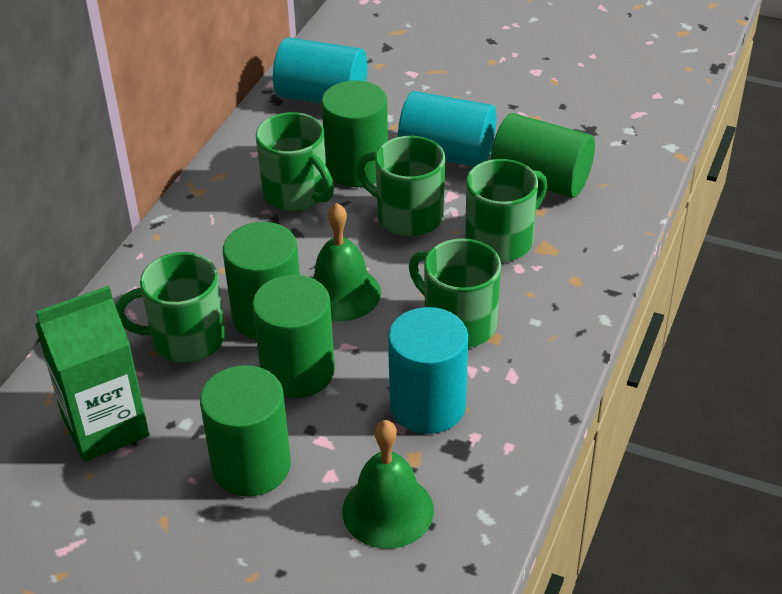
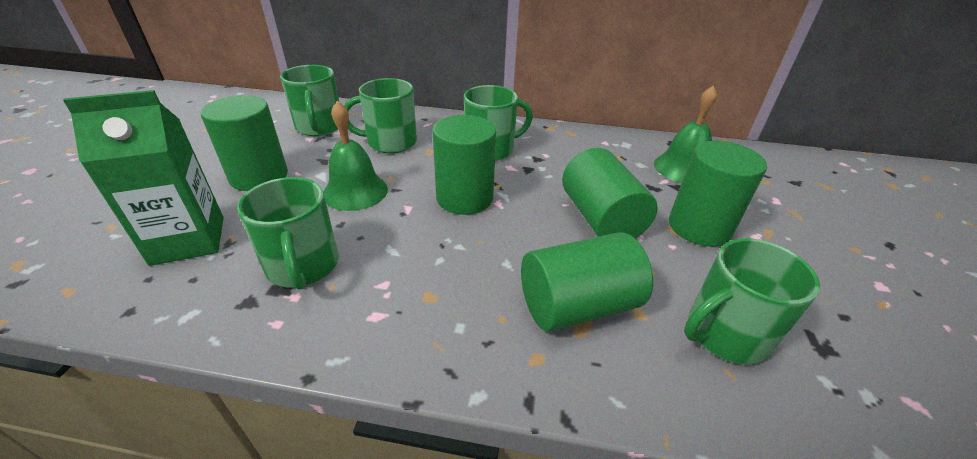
turquoise cylinder: [273,37,367,104] [388,307,468,434] [398,91,497,167] = 3 -> none = 0

